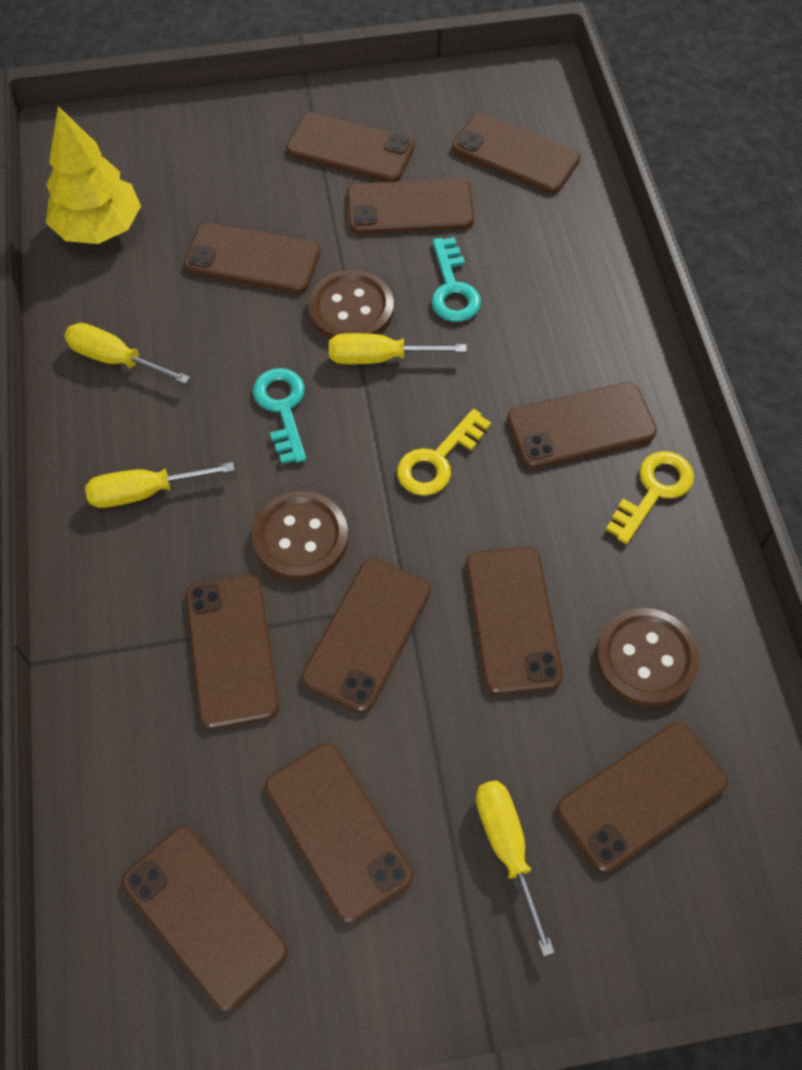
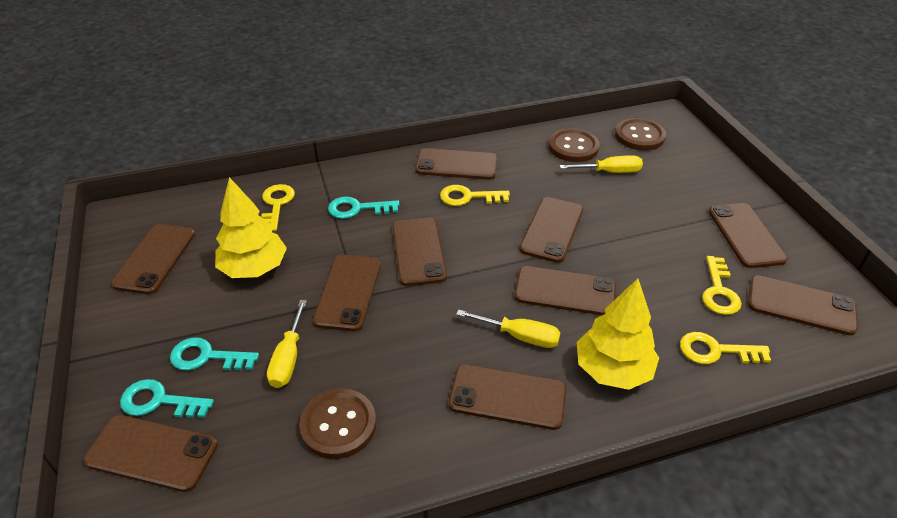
brown phone: [122,827,288,1011] [184,223,320,293] [186,575,279,729] [265,743,413,923] [286,113,415,182] [302,558,431,713] [347,179,474,234] [452,113,580,193] [466,547,563,695] [507,382,657,469] [556,722,728,872] = 11 -> [83,415,218,492] [111,224,195,294] [313,255,381,331] [392,218,447,286] [415,148,498,180] [449,364,566,430] [514,266,616,315] [520,197,583,263] [708,203,788,268] [748,275,858,336] = 10
turquoise key: [252,368,306,464] [431,237,481,322] = 2 -> [120,379,214,418] [170,337,259,371] [328,197,399,219] = 3
yellow key: [397,409,491,496] [606,451,694,544] = 2 -> [261,184,295,231] [440,185,510,206] [680,332,771,364] [702,256,742,315] = 4
yellow screwdriver: [64,323,190,384] [85,462,235,508] [329,333,467,364] [476,780,555,956] = 4 -> [267,300,307,388] [456,309,561,348] [560,155,643,173] = 3
yellow tree: [46,106,141,244] = 1 -> [215,177,287,278] [577,278,659,390] = 2

